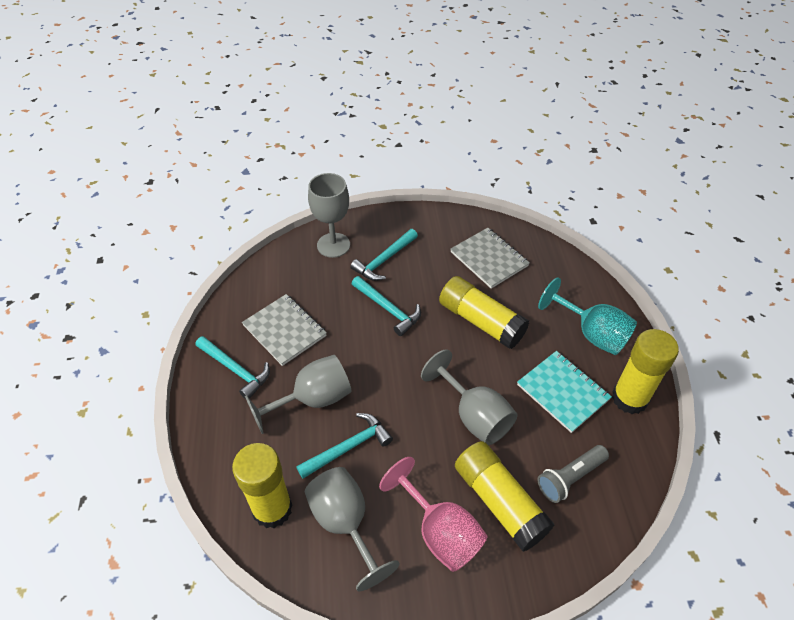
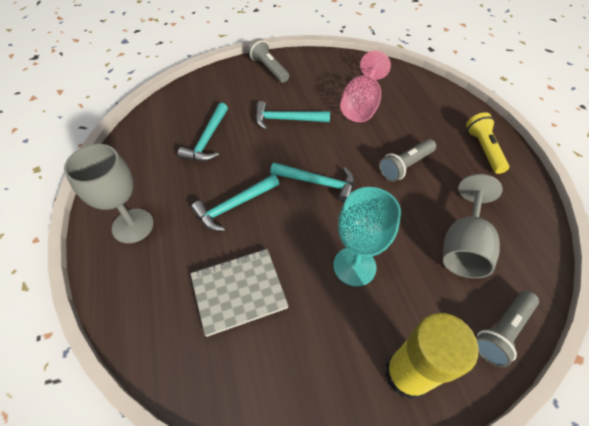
grey flashlight: [537,445,609,503] = 1 -> [248,38,289,83] [379,139,436,182] [476,291,539,368] = 3
grey goblet: [245,355,352,434] [305,467,400,591] [308,173,350,258] [421,349,518,445] = 4 -> [64,144,154,243] [443,174,503,278] = 2
grey notebook: [242,294,327,366] [451,228,529,289] = 2 -> [191,249,289,337] = 1
turquoise notebook: [517,351,612,433] = 1 -> none = 0
yellow flashlight: none = 0 -> [466,112,509,174] = 1
yellow glue stick: [232,443,293,528] [439,276,529,349] [455,441,554,552] [612,329,679,414] = 4 -> [385,313,478,399] = 1

